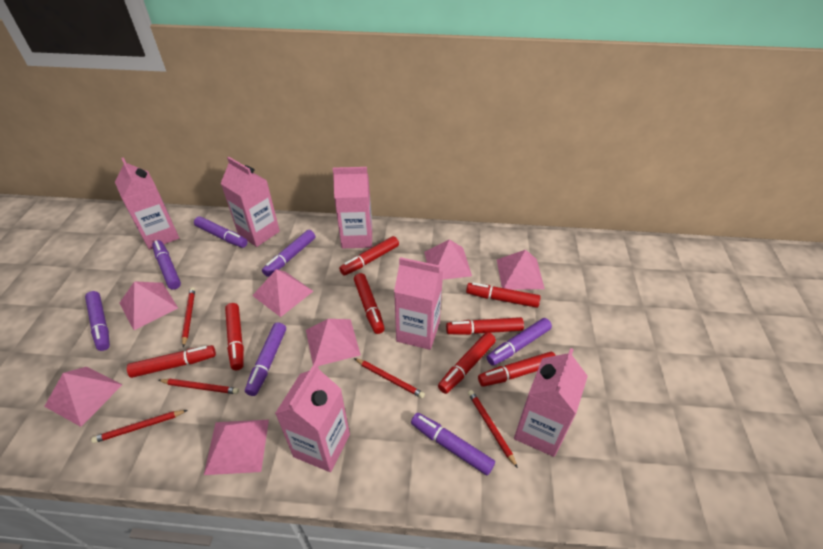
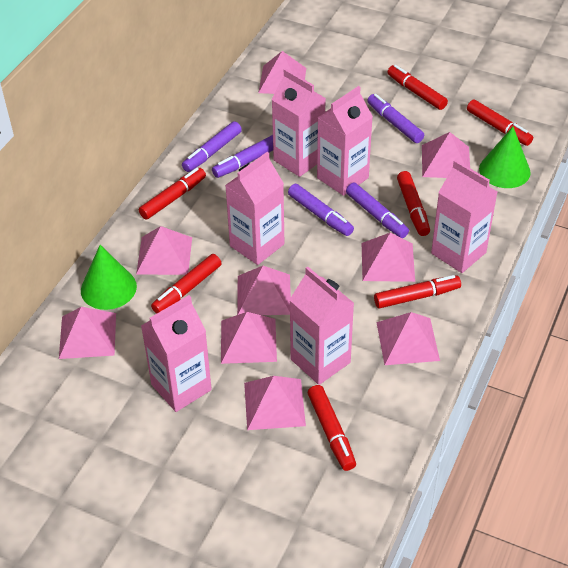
green cone: none = 0 -> [81,245,137,310] [479,127,531,188] = 2
pink pyramid: [44,367,122,427] [120,281,178,330] [204,420,269,475] [252,269,313,317] [306,319,361,366] [424,239,472,280] [497,250,545,290] = 7 -> [59,307,116,359] [136,226,192,275] [221,312,277,364] [237,266,291,315] [244,376,306,430] [258,51,306,94] [362,232,415,282] [376,312,440,365] [422,132,470,178] = 9
purple marker: [85,291,110,351] [152,240,181,290] [194,216,248,248] [245,322,286,396] [262,230,315,277] [411,413,495,476] [487,318,552,366] = 7 -> [182,121,242,172] [212,135,273,178] [288,184,354,236] [346,183,409,238] [367,94,424,143] = 5
red marker: [127,345,216,378] [225,303,244,370] [339,236,399,276] [354,273,385,334] [438,332,496,394] [446,317,524,335] [466,283,541,308] [478,352,556,387] = 8 -> [139,168,206,219] [151,254,221,314] [308,385,356,471] [374,275,461,309] [388,65,448,110] [397,171,430,236] [467,100,533,146] = 7
red pencil: [91,410,188,443] [158,379,239,394] [182,287,195,347] [354,358,425,398] [468,390,518,468] = 5 -> none = 0

